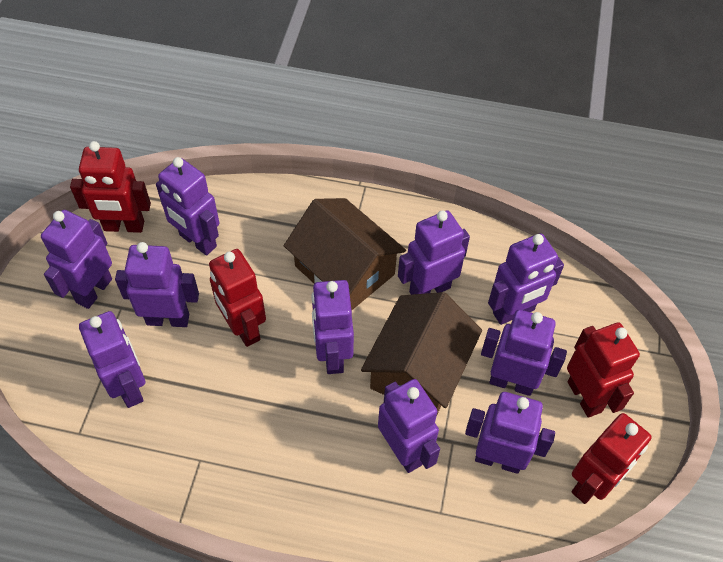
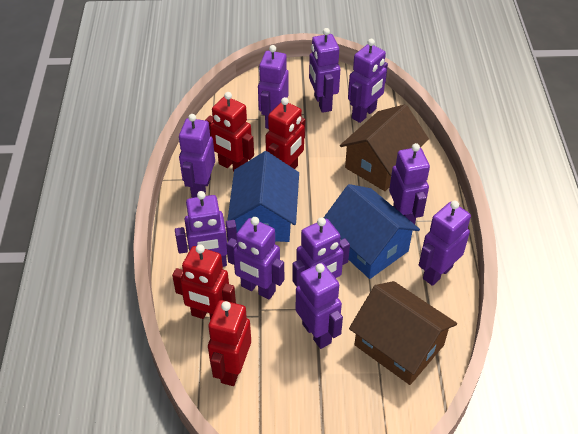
blue house: none = 0 -> [227,151,299,242] [324,184,420,279] = 2

